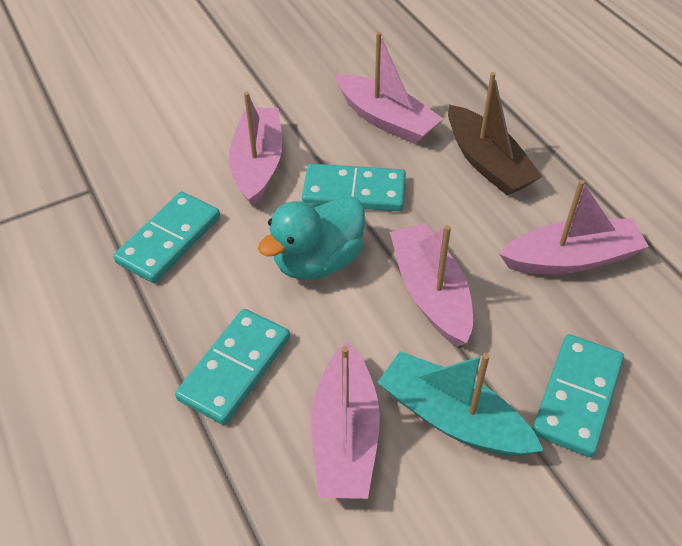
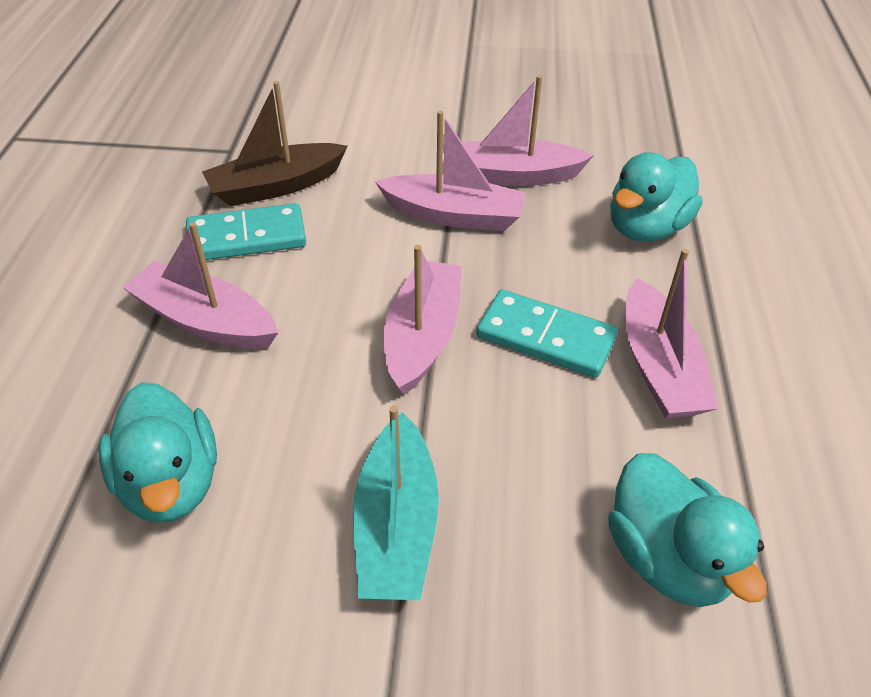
turquoise domino: [113,191,220,283] [175,309,290,425] [302,164,406,211] [532,334,624,457] = 4 -> [186,203,306,260] [476,289,618,378] = 2
turquoise duck: [258,196,365,280] = 1 -> [98,382,217,523] [608,453,767,607] [610,152,702,242] = 3

